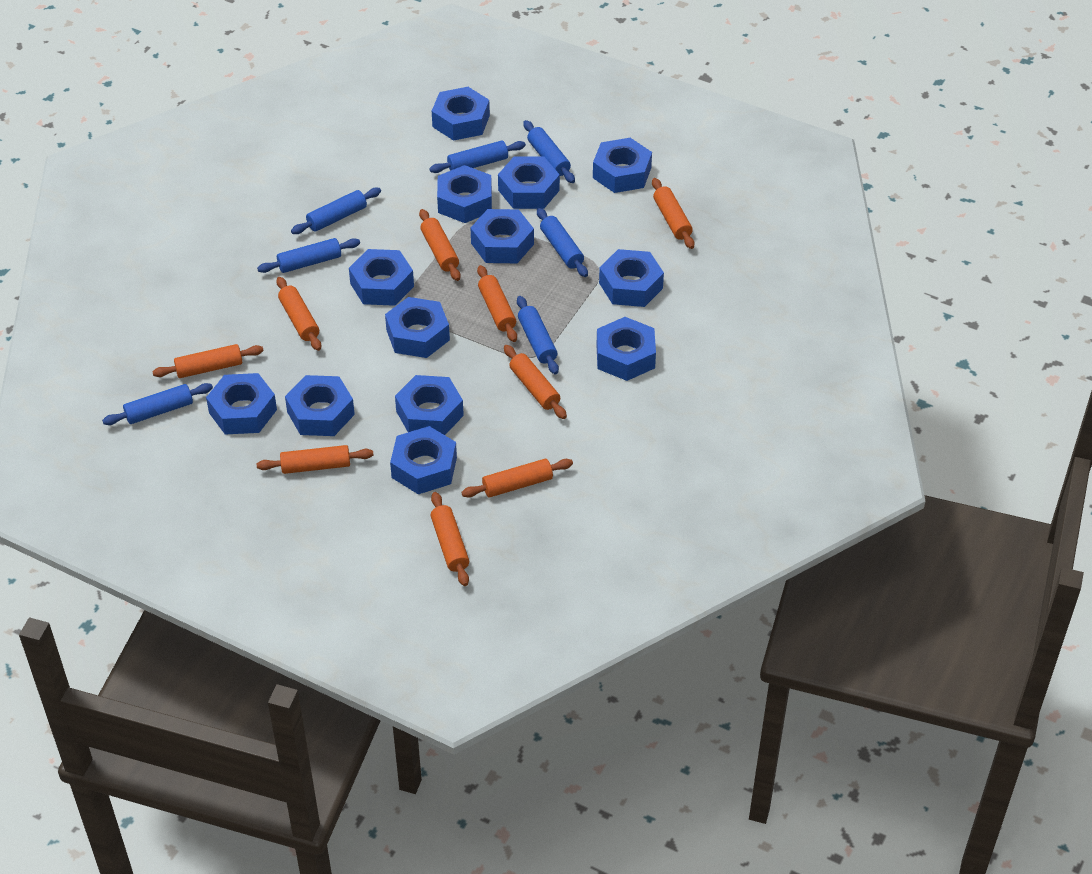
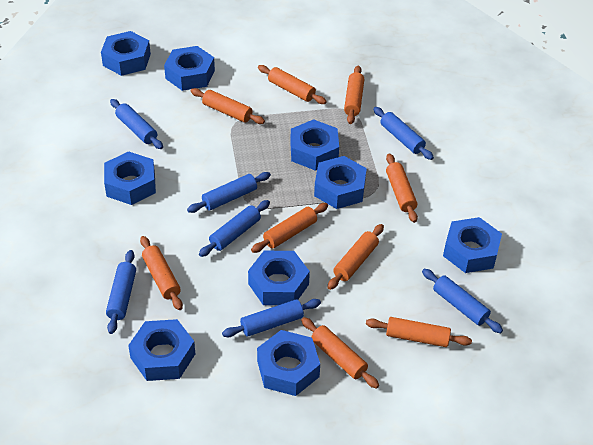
blue nut: [206,373,277,435] [285,375,355,436] [349,249,414,306] [385,297,450,358] [390,426,457,494] [395,375,464,435] [432,87,490,141] [437,165,492,223] [471,209,534,263] [498,157,560,209] [593,138,652,193] [596,317,656,381] [599,249,664,307] = 13 -> [101,31,151,76] [104,151,156,205] [128,319,195,381] [164,46,215,91] [248,251,310,305] [257,330,320,396] [290,119,339,171] [314,156,367,209] [443,217,502,273] = 9

